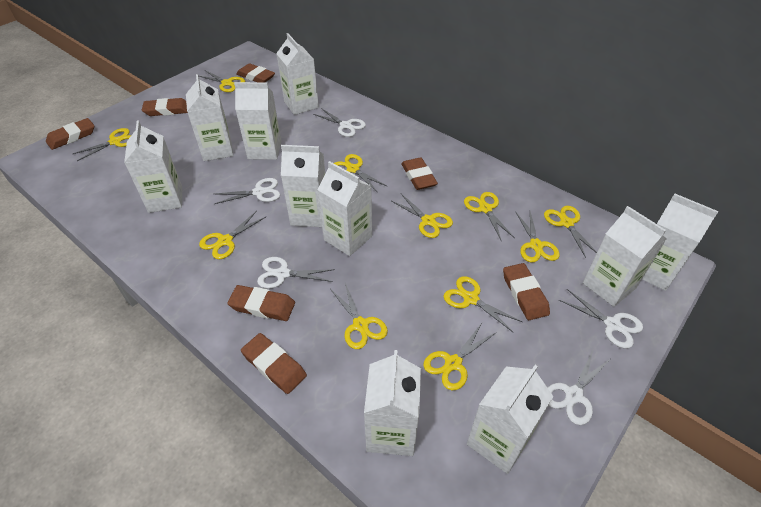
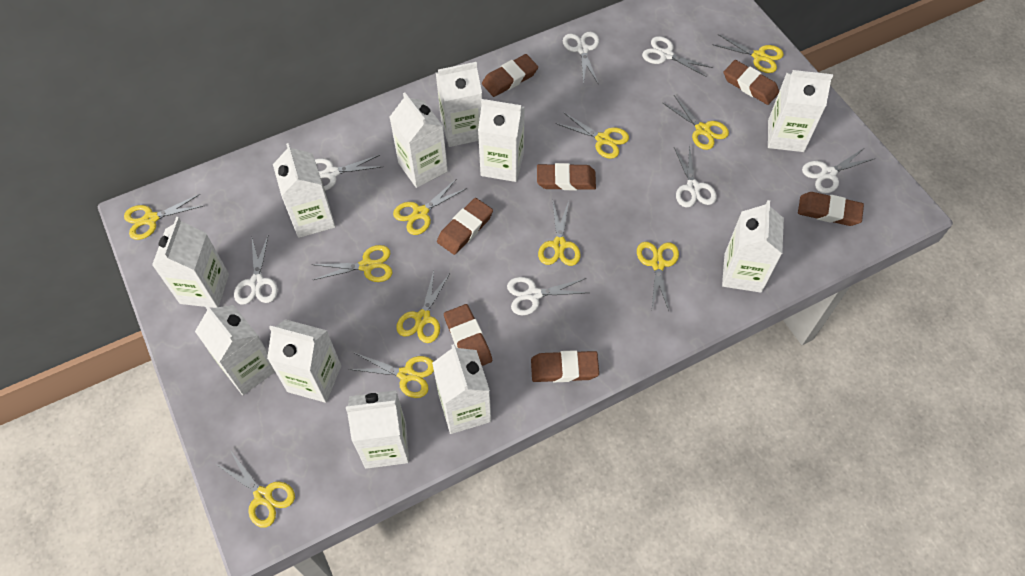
white carton: [124,120,182,213] [186,74,234,161] [234,82,281,160] [276,33,319,115] [281,145,325,227] [318,161,372,256] [364,350,421,456] [467,365,553,474] [583,206,666,307] [642,193,718,291] = 10 -> [152,217,229,308] [195,305,275,395] [267,319,341,403] [273,143,336,238] [346,390,409,469] [390,92,448,188] [432,344,491,434] [436,62,482,147] [478,99,525,182] [722,200,784,293] [768,70,833,152] = 11
white scissors: [215,178,280,204] [257,257,335,289] [313,108,366,137] [548,350,610,425] [559,289,643,348] = 5 -> [234,234,278,305] [315,155,383,191] [507,277,589,316] [563,32,599,85] [642,36,713,77] [674,144,717,207] [802,148,873,194] = 7

